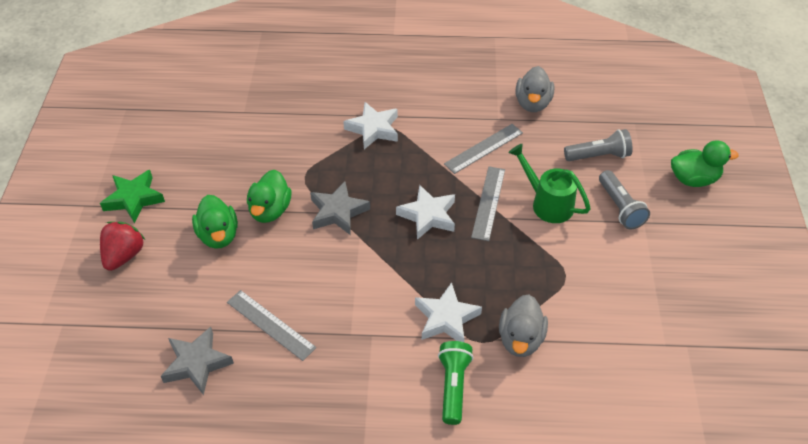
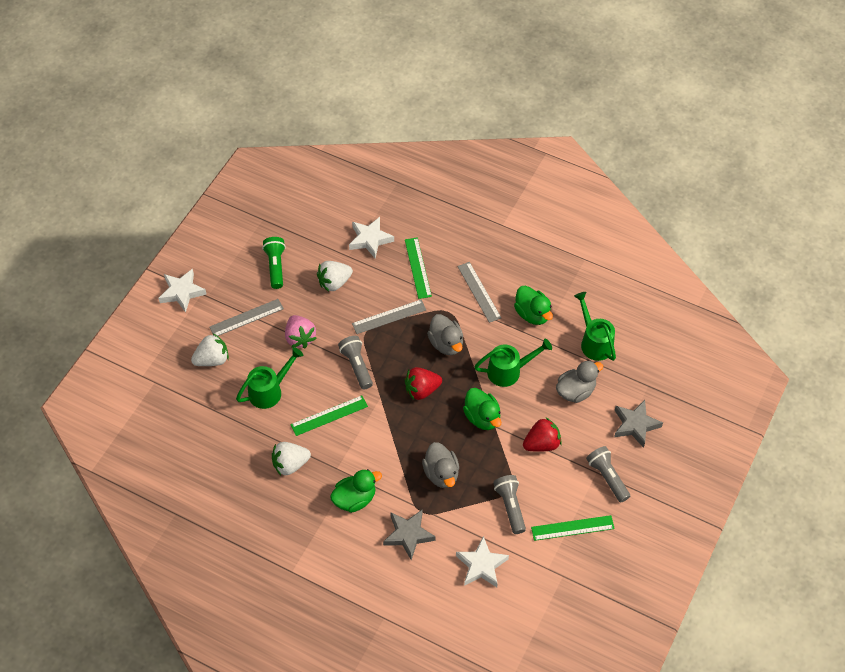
green ruler: none = 0 -> [290,396,368,436] [405,237,432,299] [531,515,615,541] = 3
green star: [100,170,165,223] = 1 -> none = 0
green watering can: [508,144,591,223] = 1 -> [236,347,303,409] [474,339,552,387] [574,292,616,361] = 3
grey duck: [499,295,548,357] [516,66,554,112] = 2 -> [422,442,459,488] [427,314,463,355] [556,360,603,403] = 3
grey flashlight: [564,129,633,161] [599,170,650,229] = 2 -> [338,336,373,389] [493,475,526,534] [586,446,630,503] = 3
pink strawberry: none = 0 -> [285,315,317,348] = 1
red strawberry: [100,221,145,271] = 1 -> [405,367,442,400] [523,417,562,452] = 2
white strawberry: none = 0 -> [191,333,229,366] [272,442,311,476] [317,261,353,292] = 3

